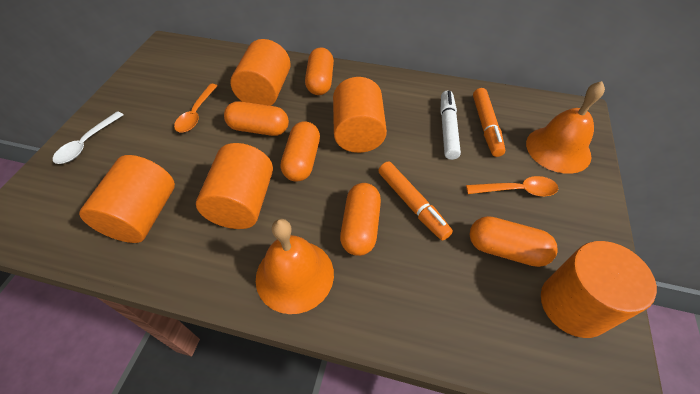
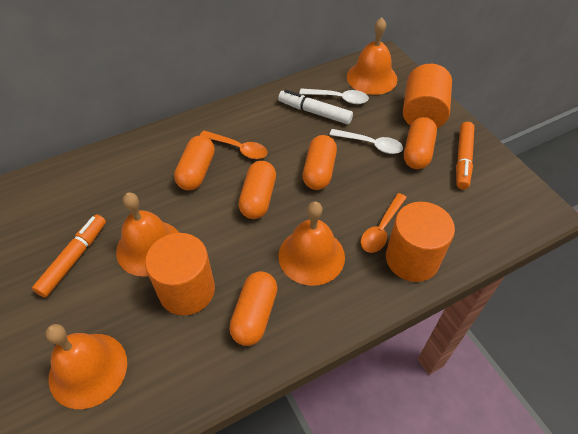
orange bell: [256,219,334,314] [526,81,605,174] = 2 -> [45,324,127,409] [116,192,179,277] [278,201,345,286] [347,17,397,95] = 4
orange cylinder: [79,155,175,243] [196,143,273,229] [230,39,291,106] [333,77,387,153] [541,241,657,338] = 5 -> [145,233,215,315] [386,202,455,282] [403,64,452,128] = 3
white spoon: [53,111,124,164] = 1 -> [299,88,369,104] [329,129,403,154] = 2

